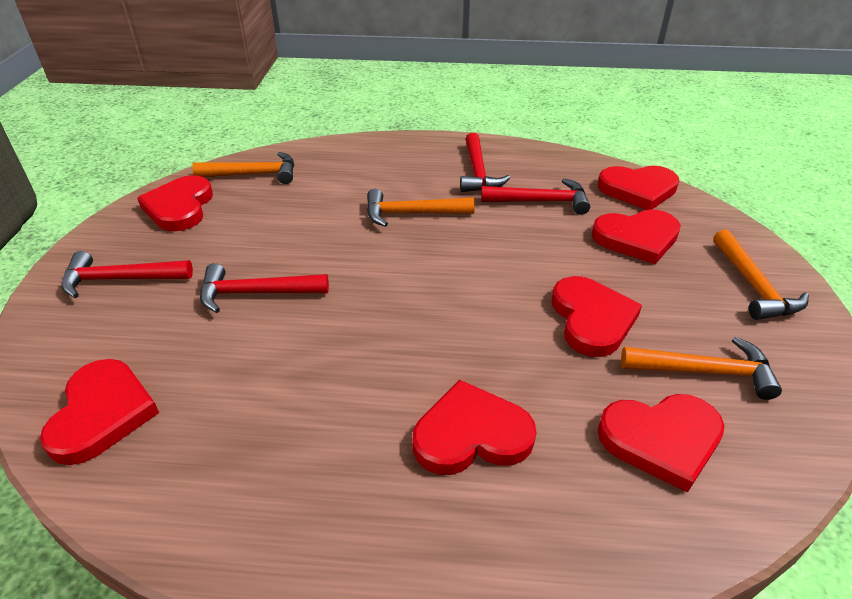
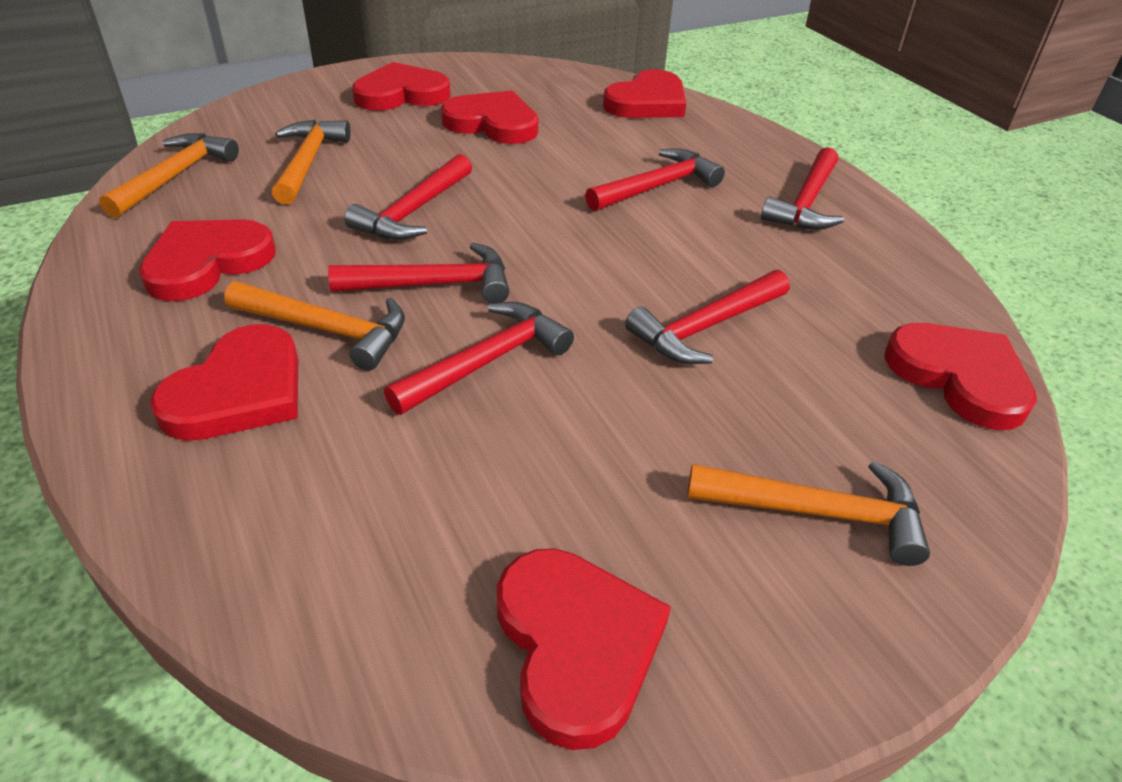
red hammer: [61,251,193,298] [200,263,329,313] [460,133,510,192] [481,178,590,215] = 4 -> [328,243,509,303] [344,154,472,240] [384,302,574,415] [585,148,725,211] [625,270,790,364] [761,147,844,230] = 6

